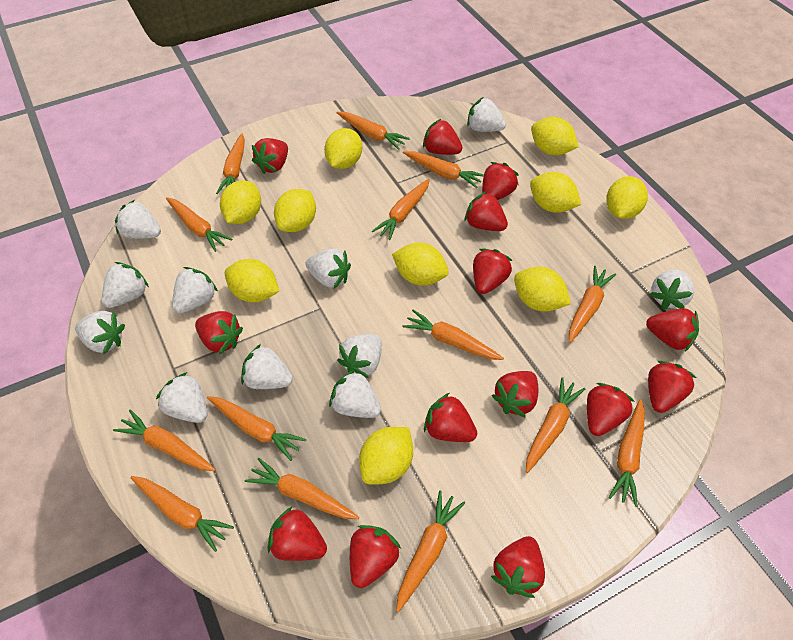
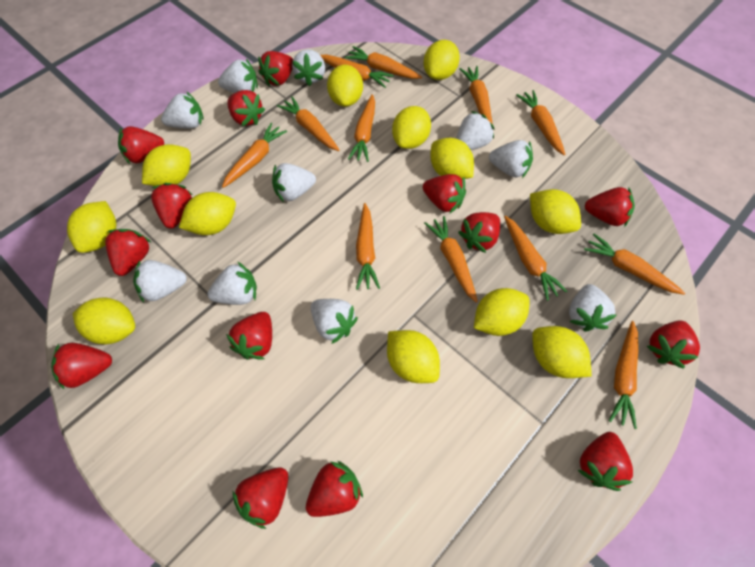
orange carrot: [113,410,216,471] [130,476,234,552] [166,197,232,252] [207,396,306,461] [216,133,245,194] [245,458,359,519] [336,112,410,150] [372,179,430,240] [396,491,465,612] [402,310,504,360] [403,151,484,188] [526,377,585,473] [569,266,616,343] [609,400,645,507] = 14 -> [222,123,287,188] [277,96,339,151] [321,54,393,88] [345,46,422,79] [348,94,375,162] [356,203,380,290] [424,216,478,303] [460,66,493,125] [504,216,568,301] [516,90,566,155] [584,234,685,295] [609,321,638,429] = 12
white strawberry: [75,311,125,354] [102,262,149,308] [115,200,161,239] [156,372,207,423] [172,267,218,313] [241,344,293,389] [305,248,351,288] [329,370,381,418] [337,334,382,378] [467,97,506,132] [650,270,694,310] = 11 -> [133,260,187,302] [161,91,204,129] [208,261,257,305] [218,59,258,93] [272,163,316,202] [292,49,325,86] [311,299,358,344] [456,111,494,150] [489,140,533,178] [569,284,616,331] = 10
yellow lemon: [220,180,261,224] [225,259,279,303] [274,189,316,232] [324,128,362,169] [359,427,413,485] [392,243,449,286] [514,267,571,312] [530,172,581,213] [531,117,579,155] [606,176,648,219] = 10 -> [67,201,116,253] [73,298,135,344] [142,144,191,186] [179,192,236,235] [327,65,363,107] [387,330,440,383] [392,106,431,149] [423,40,460,80] [430,138,474,180] [474,288,530,336] [530,189,581,234] [532,326,592,378] = 12

